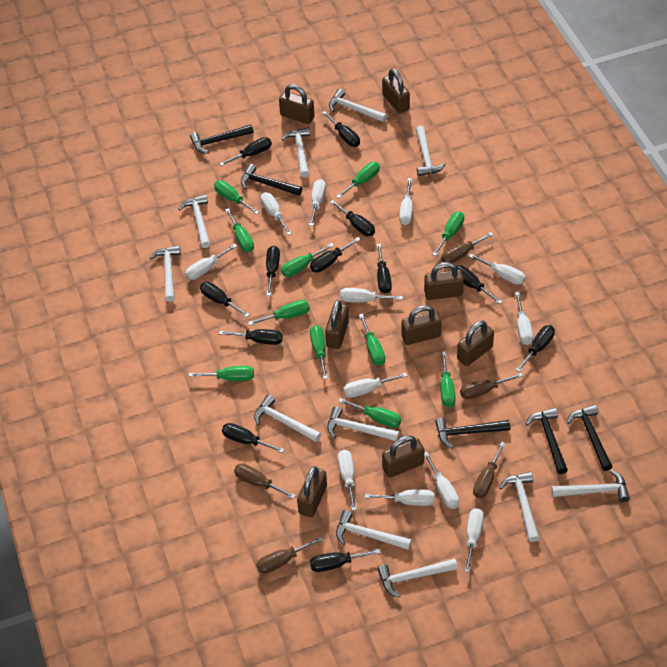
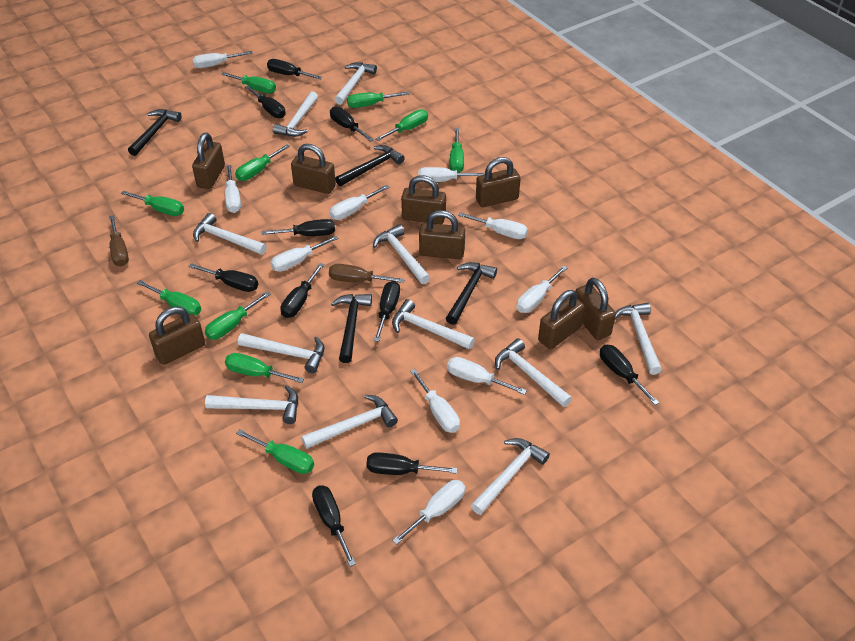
black hammer: [190,125,253,154] [241,164,302,196] [435,418,510,449] [526,408,568,474] [567,405,613,471] = 5 -> [128,109,182,156] [331,294,372,363] [335,145,405,186] [446,262,497,325] = 4
black screwdriver: [200,282,250,317] [219,137,272,166] [219,329,283,345] [222,423,284,453] [266,246,280,296] [310,237,361,273] [310,549,381,572] [322,111,360,147] [330,200,375,236] [377,244,392,294] [456,265,503,304] [516,325,555,372] = 12 -> [188,263,258,292] [245,86,286,118] [262,219,335,236] [267,59,323,80] [280,263,324,318] [312,485,356,567] [330,107,374,141] [366,452,457,475] [374,281,400,342] [600,345,660,405] = 10
brown screwdriver: [234,463,296,499] [256,536,323,574] [441,232,494,263] [460,373,523,399] [473,441,505,498] = 5 -> [109,215,129,267] [329,264,405,283] = 2
green screwdriver: [189,366,254,381] [214,181,259,214] [225,208,254,252] [248,300,310,325] [281,243,334,277] [310,325,328,379] [336,162,380,198] [338,398,401,428] [359,314,385,365] [432,212,464,256] [441,351,456,407] = 11 -> [121,191,184,216] [137,280,201,315] [205,291,271,340] [221,72,276,93] [225,353,304,383] [235,144,290,181] [236,429,314,474] [347,92,409,108] [375,109,428,141] [450,128,464,173] = 10
white screwdriver: [185,244,237,280] [261,192,292,235] [309,179,326,226] [338,450,357,511] [340,288,403,303] [343,373,407,398] [365,489,434,506] [399,178,413,225] [424,452,459,509] [465,508,484,573] [469,254,526,285] [515,292,533,345] = 12 -> [192,51,253,68] [225,165,241,213] [270,236,338,272] [329,185,390,220] [392,480,465,545] [410,369,460,433] [418,167,485,182] [447,357,527,395] [458,212,528,239] [516,265,567,313] = 10

